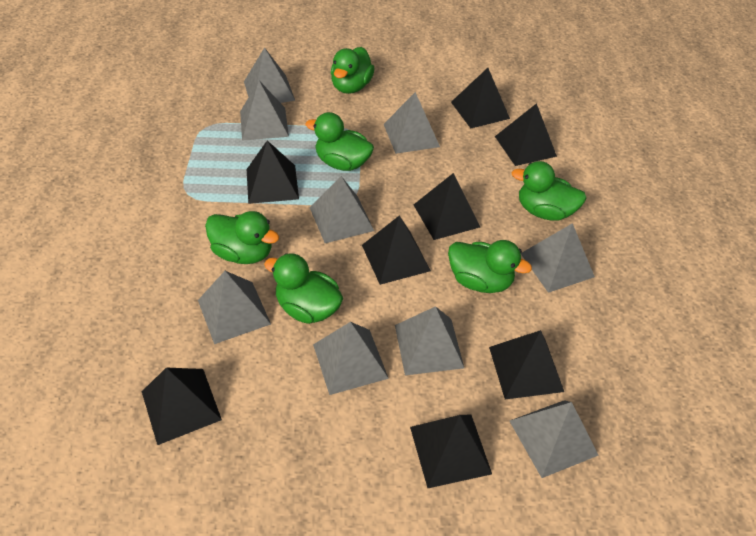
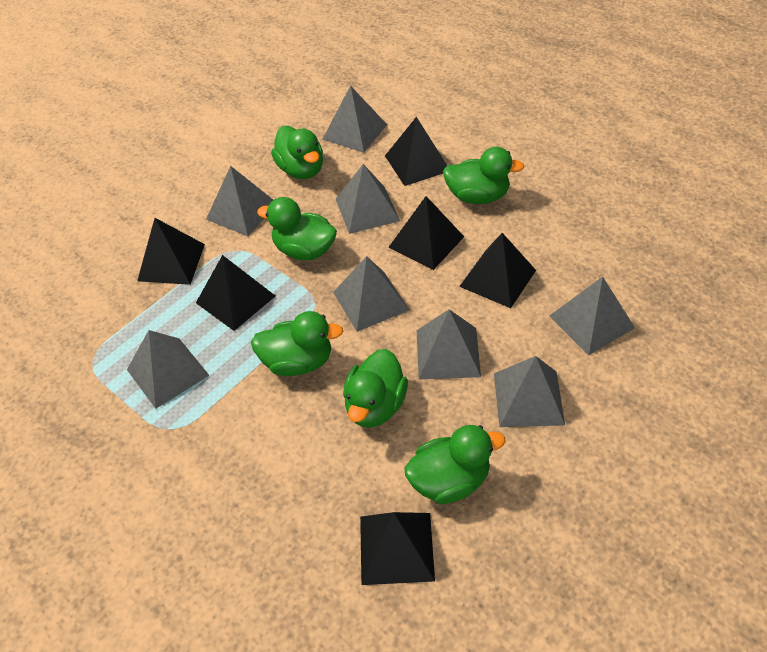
black pyramid: [142,368,222,445] [247,141,299,204] [362,216,431,285] [410,415,492,488] [414,173,480,240] [451,68,510,128] [489,330,564,399] [495,103,557,166] = 8 -> [137,218,205,285] [196,255,275,331] [360,512,435,585] [385,117,447,186] [389,196,464,270] [459,233,536,308] = 6
grey pyramid: [198,271,271,344] [240,81,289,141] [244,47,295,103] [309,176,374,243] [313,322,389,395] [384,92,440,154] [395,306,464,375] [510,400,599,478] [521,223,595,293] = 9 -> [127,330,209,409] [206,166,273,236] [322,85,387,153] [333,256,409,332] [336,164,400,234] [417,309,481,379] [494,356,565,427] [549,277,635,355] = 8

